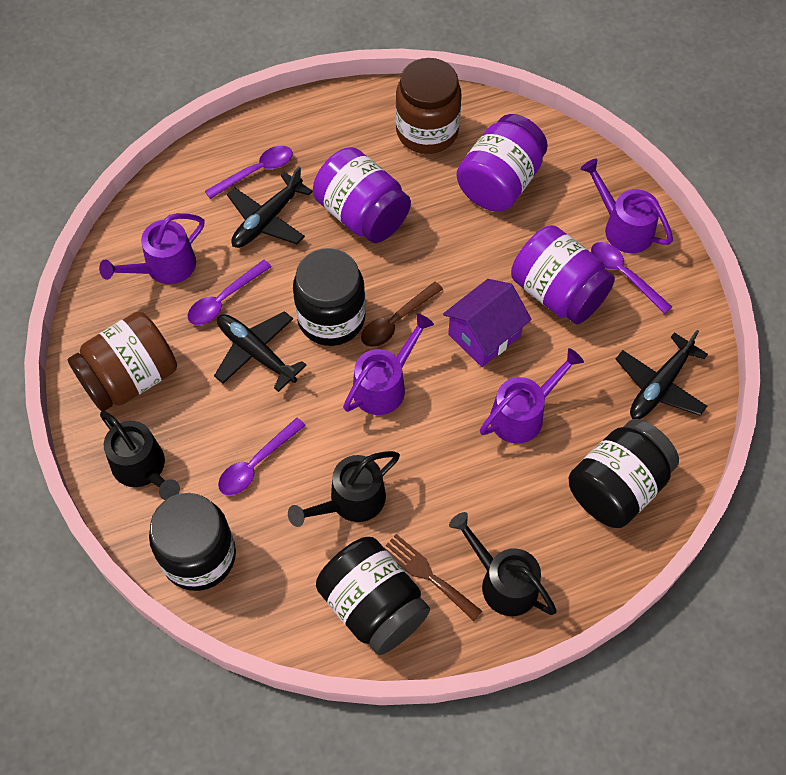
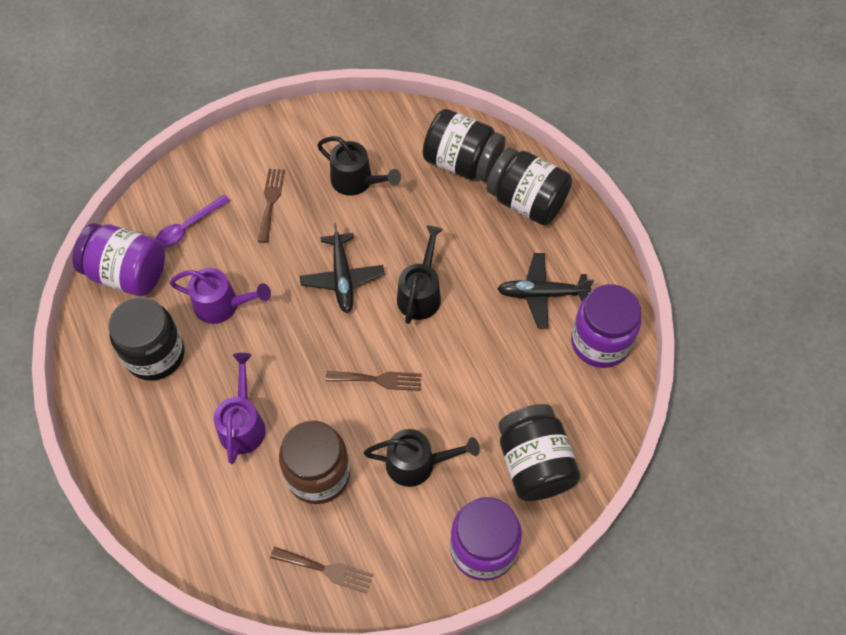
black plane: [214,311,307,392] [227,167,313,248] [616,330,708,419] = 3 -> [300,223,385,313] [497,253,594,328] = 2
brown fork: [384,534,482,621] = 1 -> [258,169,285,243] [270,547,373,593] [326,371,422,391] = 3
brown jar: [68,312,177,411] [396,58,461,154] = 2 -> [279,420,350,504] = 1
brown spoon: [361,282,443,347] = 1 -> none = 0
purple house: [443,279,532,367] = 1 -> none = 0
purple spoon: [187,260,271,325] [205,146,293,199] [218,418,306,495] [591,242,672,314] = 4 -> [156,194,230,248] = 1
purple watering can: [99,213,205,284] [343,313,434,415] [480,348,584,444] [580,158,673,253] = 4 -> [170,268,271,324] [214,353,266,464] = 2

